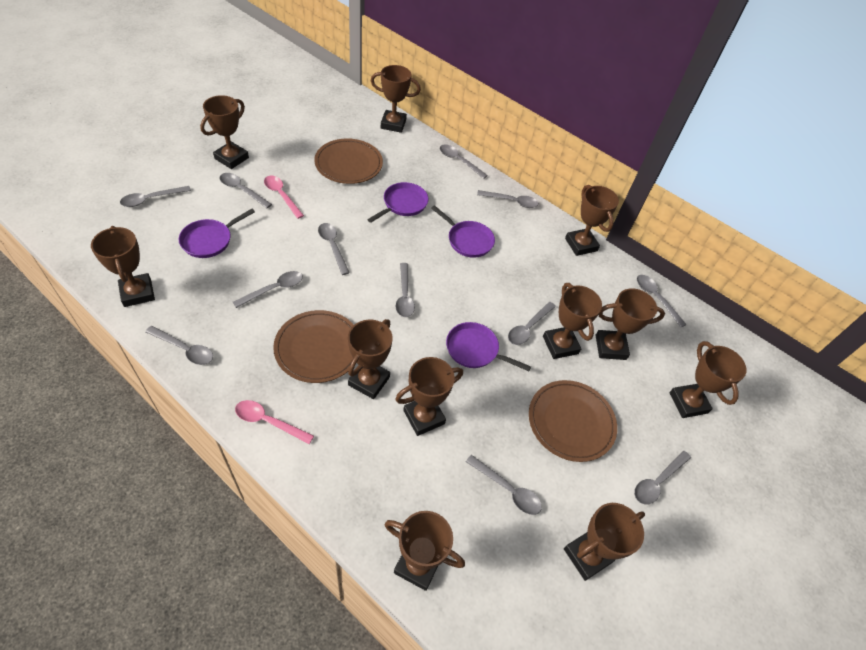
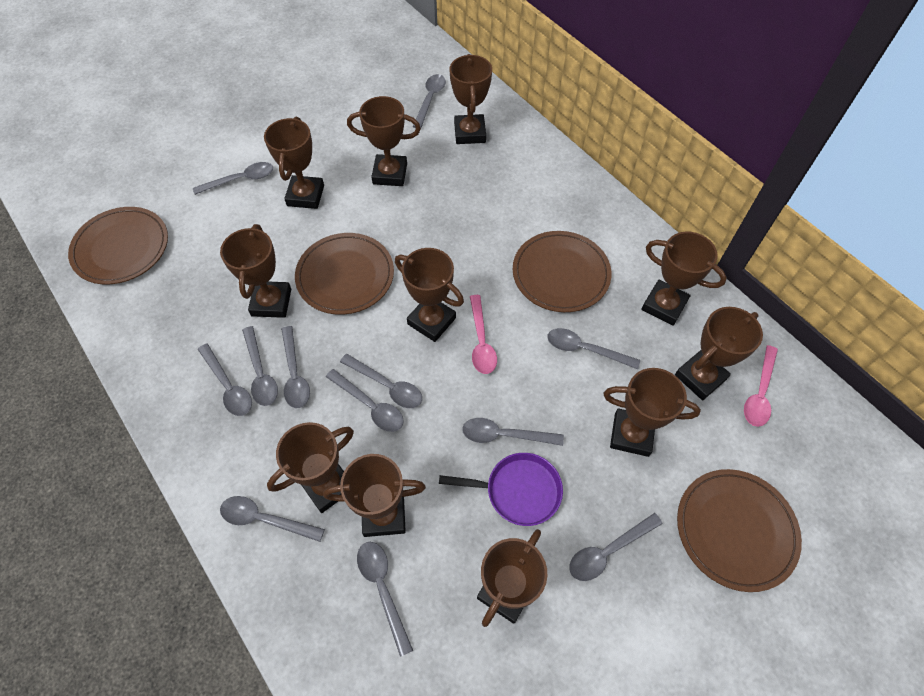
brown plate: [273,310,354,383] [314,138,383,184] [529,380,617,462] = 3 -> [68,207,168,284] [295,233,394,315] [513,231,611,312] [677,469,802,592] = 4
purple pan: [179,209,255,258] [367,182,429,223] [431,205,495,258] [446,322,531,371] = 4 -> [439,453,563,526] = 1

